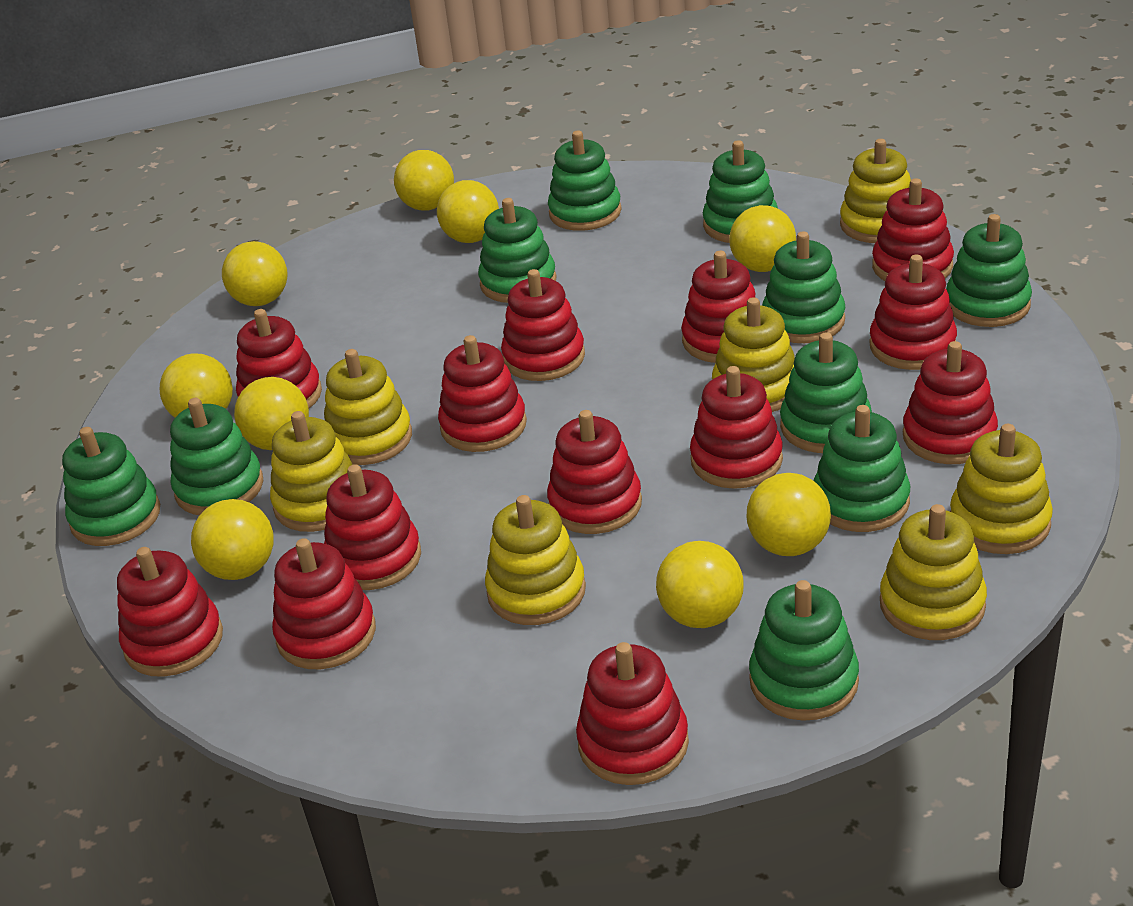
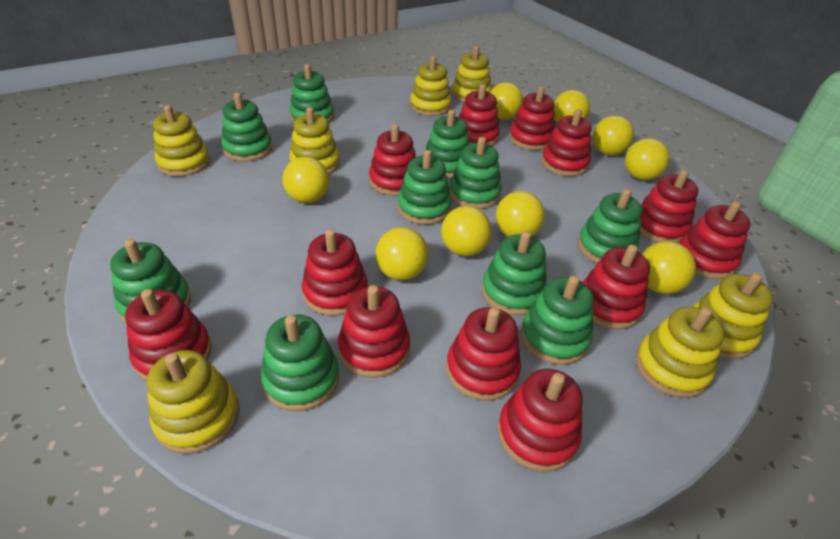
red stacking toy: [117,547,223,677] [236,309,322,408] [272,538,376,669] [324,464,421,590] [438,335,527,452] [501,269,585,381] [547,410,642,534] [576,642,689,785] [681,251,756,363] [690,366,783,489] [870,255,957,370] [872,178,954,281] [903,341,998,464] = 13 -> [125,289,211,381] [302,229,368,316] [338,285,410,378] [369,124,416,196] [446,307,521,401] [459,84,500,146] [498,369,583,472] [509,86,555,150] [541,109,592,176] [583,244,650,329] [640,169,699,243] [679,201,750,279] = 12

